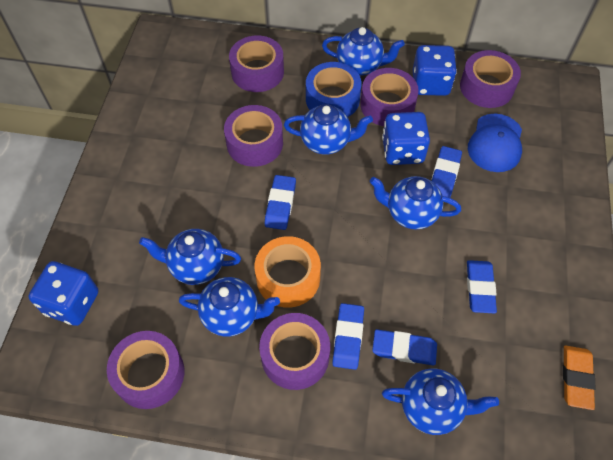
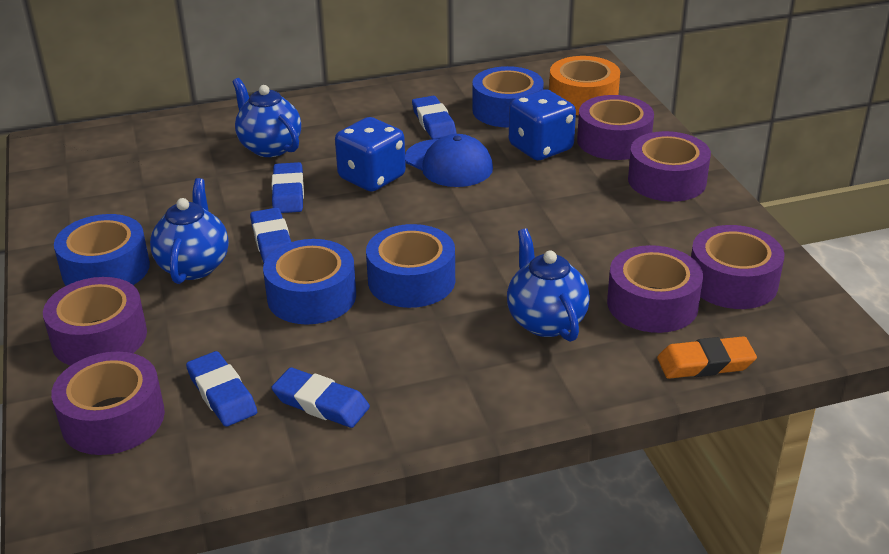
blue dice: [29,261,98,326] [382,112,430,165] [413,45,457,96] = 3 -> [335,117,406,192] [509,89,576,160] = 2
blue tape: [306,62,362,117] = 1 -> [54,214,150,286] [263,239,356,324] [366,224,455,308] [472,66,544,128] = 4
blue teapot: [139,229,241,285] [179,277,280,337] [284,104,373,155] [322,27,405,76] [370,176,461,229] [382,368,499,435] = 6 -> [150,178,229,284] [232,78,301,157] [507,229,590,342] = 3

